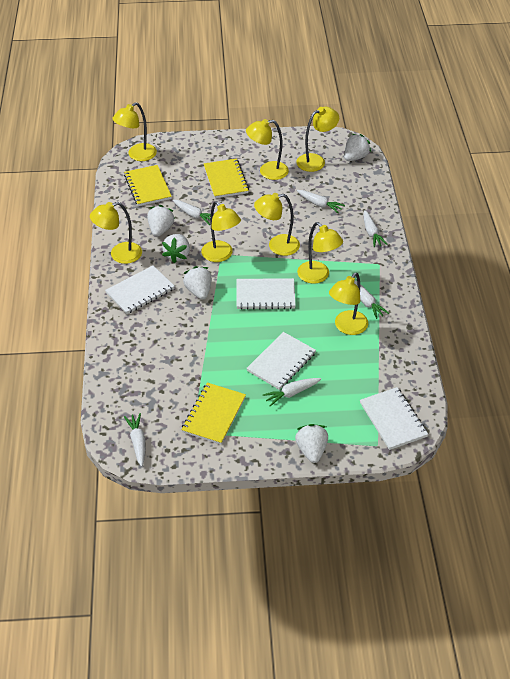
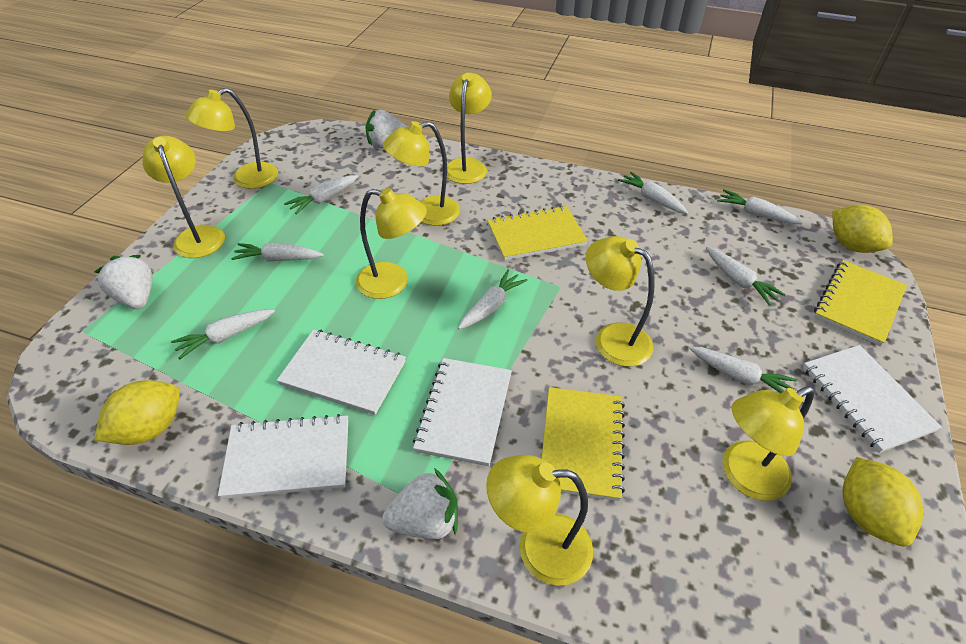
white carrot: [124,413,145,467] [173,200,211,225] [262,378,321,406] [297,190,345,213] [354,280,389,319] [364,210,388,247] = 6 -> [171,309,275,359] [231,243,324,262] [284,175,358,214] [458,270,528,329] [618,172,688,214] [689,347,797,393] [706,247,786,306] [717,189,803,224] = 8
white strawberry: [148,205,175,237] [162,234,190,263] [183,266,212,300] [295,424,328,463] [344,134,371,161] = 5 -> [94,255,152,309] [365,110,406,148] [382,468,458,539] = 3
yellow lemon: none = 0 -> [94,380,180,445] [833,205,893,253] [843,457,923,546] = 3

